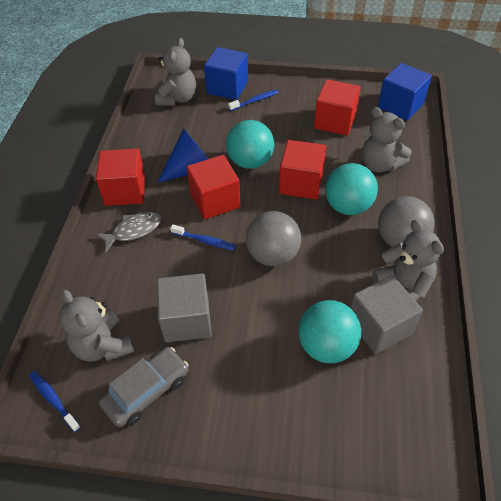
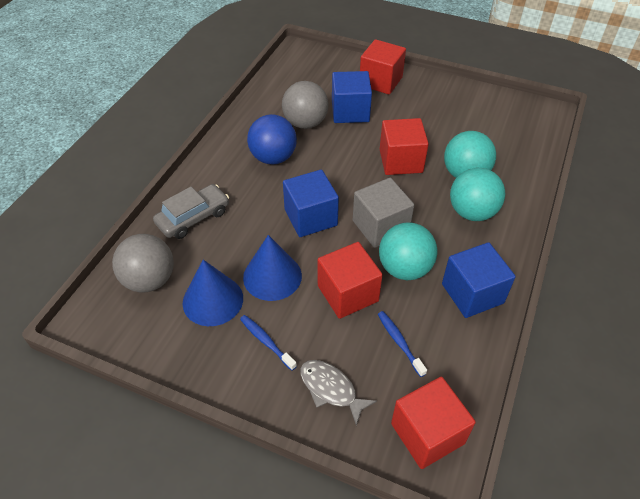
blue ball: none = 0 -> [247,114,297,164] = 1
blue cone: [157,128,208,183] = 1 -> [183,260,243,326] [243,235,302,301] = 2
blue cube: [204,47,248,100] [378,63,432,120] = 2 -> [283,170,339,237] [332,71,372,123] [442,242,516,318] = 3
blue toothbrush: [29,371,81,432] [170,224,236,251] [228,89,279,111] = 3 -> [240,315,297,371] [378,311,427,377] = 2
grey cube: [157,273,212,342] [351,275,423,354] = 2 -> [353,178,414,248] = 1
grey teddy bear: [60,290,134,362] [155,38,196,106] [362,107,412,173] [372,220,444,301] = 4 -> none = 0

